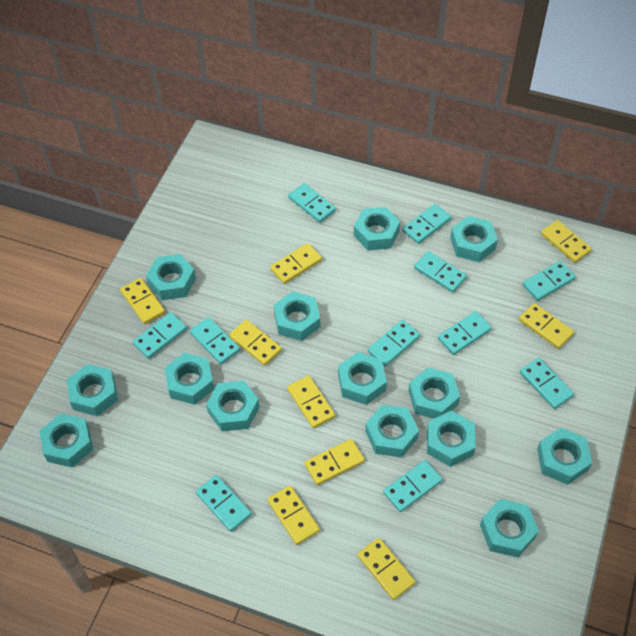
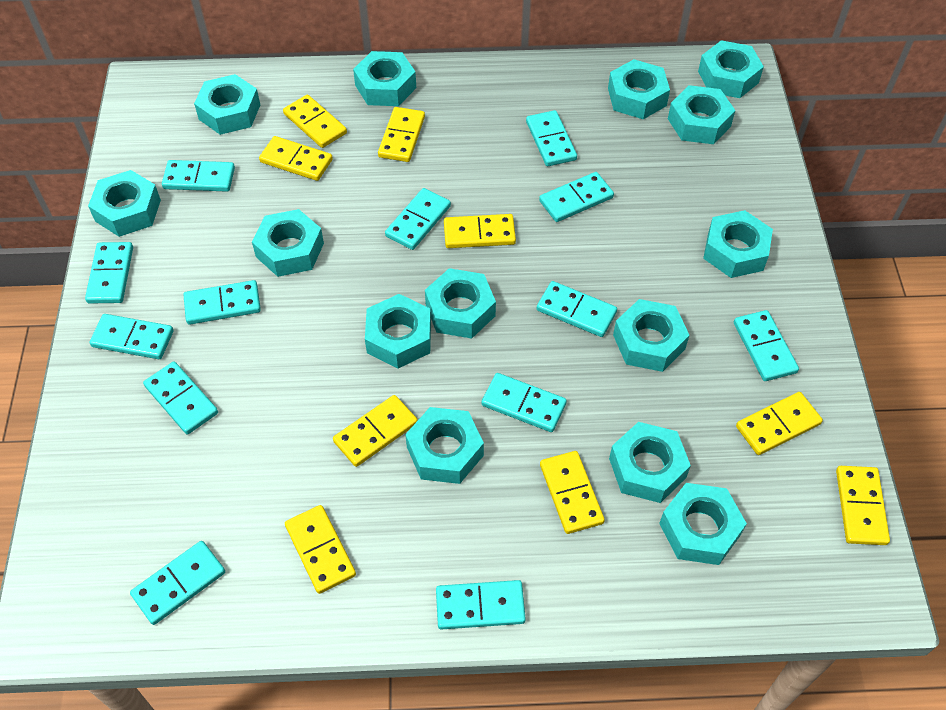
turquoise domino: [133,312,187,359] [190,317,240,364] [196,475,252,532] [288,183,336,223] [368,320,420,367] [383,460,442,512] [402,204,451,244] [414,251,467,293] [438,311,492,355] [520,358,574,409] [522,261,576,301] = 11 -> [85,242,133,304] [90,314,174,359] [130,541,225,625] [143,361,218,434] [162,160,235,192] [184,280,261,325] [385,188,451,250] [436,580,526,630] [482,373,567,432] [526,110,577,166] [537,281,617,337] [539,172,614,222] [734,310,799,381] = 13

